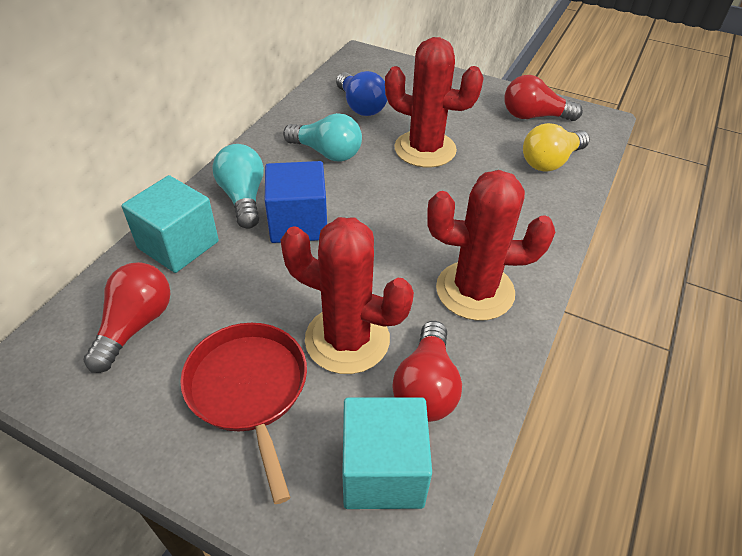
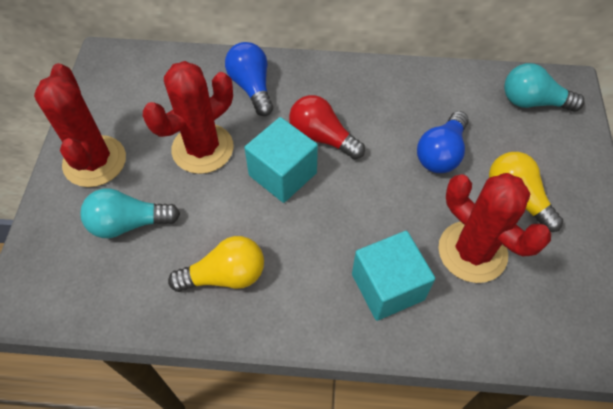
blue cube: [265,161,327,243] = 1 -> none = 0
blue light bulb: [336,71,387,116] = 1 -> [225,42,273,116] [417,111,469,173] = 2
red light bulb: [83,262,170,373] [393,321,462,422] [505,75,583,121] = 3 -> [289,95,365,159] = 1
red pan: [180,323,307,504] = 1 -> none = 0
yellow light bulb: [523,123,590,172] = 1 -> [168,236,264,292] [489,152,563,232] = 2

